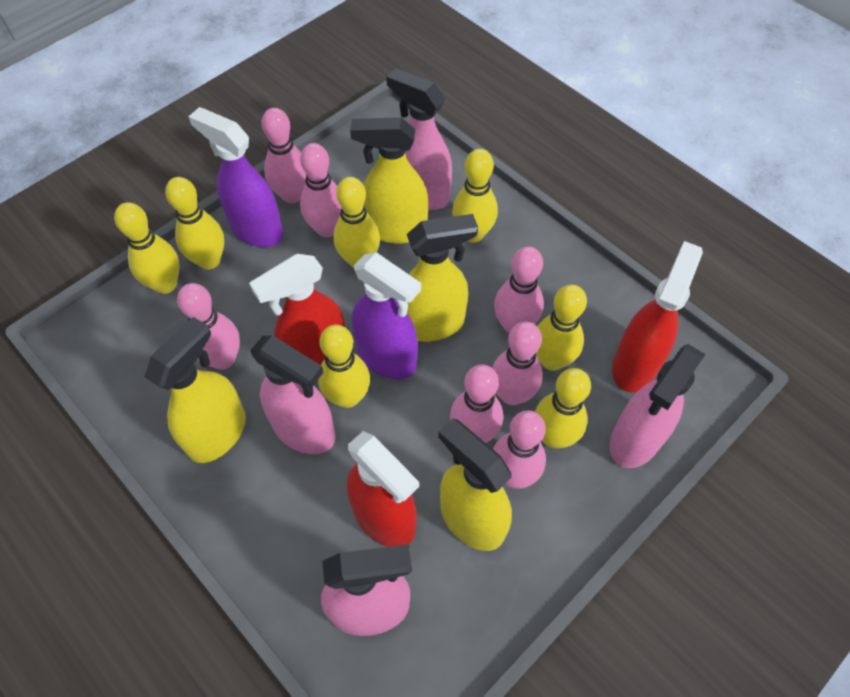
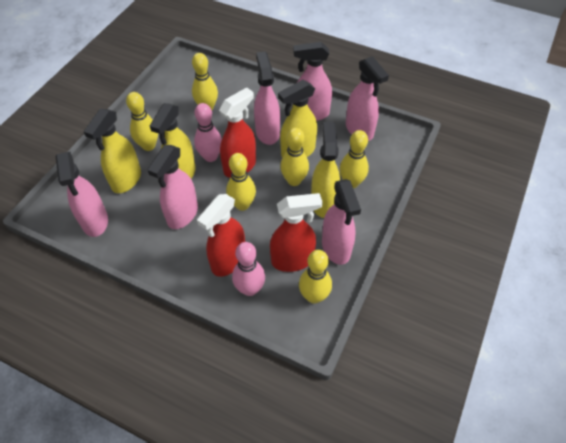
pink bowling pin: [177,283,240,370] [262,108,306,203] [300,143,341,237] [450,365,503,443] [492,322,543,405] [493,410,546,489] [494,246,544,333] = 7 -> [194,103,222,162] [232,242,265,296] = 2
pink spray bottle: [251,335,336,454] [321,544,412,636] [386,68,452,210] [609,344,706,468] = 4 -> [56,152,108,237] [147,145,198,229] [254,51,280,145] [293,42,332,121] [322,179,361,265] [346,56,389,141] = 6
purple spray bottle: [188,107,283,247] [352,252,421,379] = 2 -> none = 0
yellow bowling pin: [114,202,180,294] [165,177,224,270] [318,325,370,408] [333,177,380,268] [452,149,498,243] [535,368,591,448] [536,284,587,371] = 7 -> [126,92,158,151] [192,53,218,110] [226,153,256,211] [280,128,309,186] [299,250,332,304] [340,130,369,188] = 6

